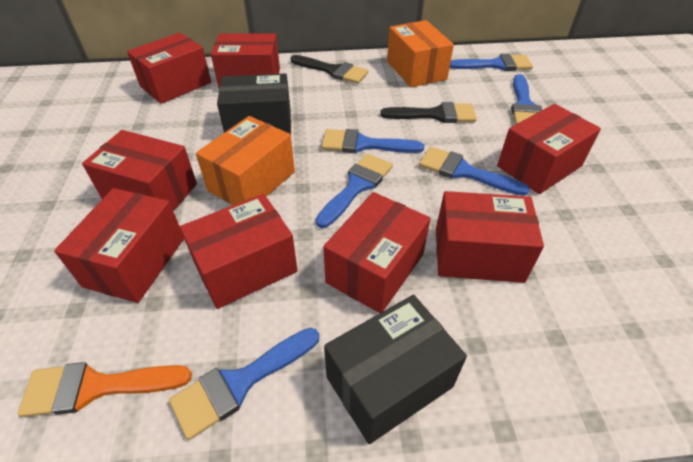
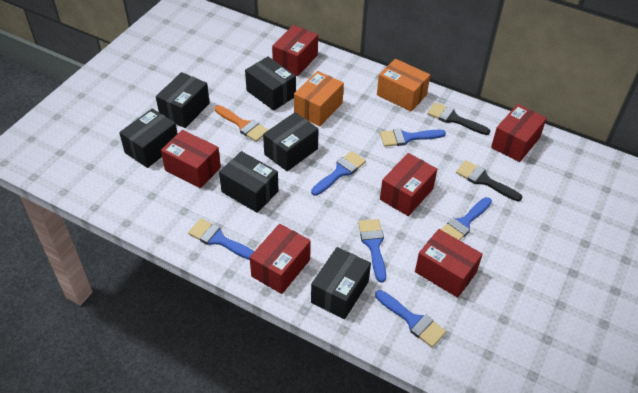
black box: [217,73,291,134] [324,295,467,444] = 2 -> [119,108,178,168] [156,72,210,128] [219,151,279,213] [245,57,296,111] [263,112,319,171] [311,247,371,319] = 6
red box: [54,188,184,303] [82,130,197,211] [127,32,211,104] [180,194,298,309] [211,33,280,88] [323,192,431,313] [436,191,544,283] [497,104,601,194] = 8 -> [161,130,221,188] [250,224,311,294] [272,25,318,76] [380,153,437,216] [415,229,483,298] [491,104,547,162] = 6

